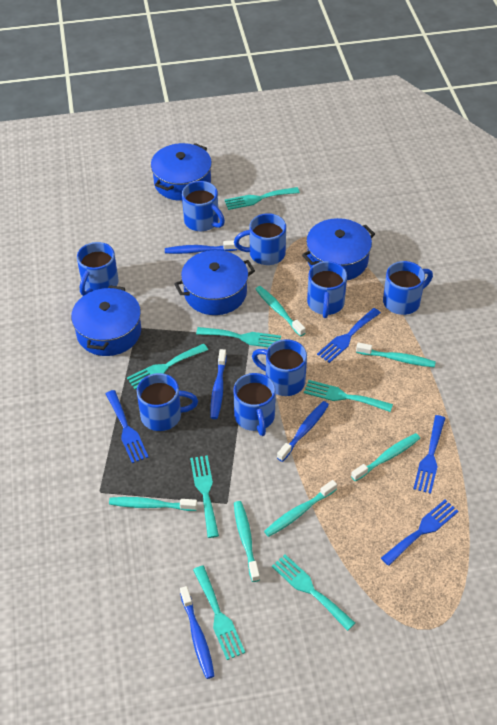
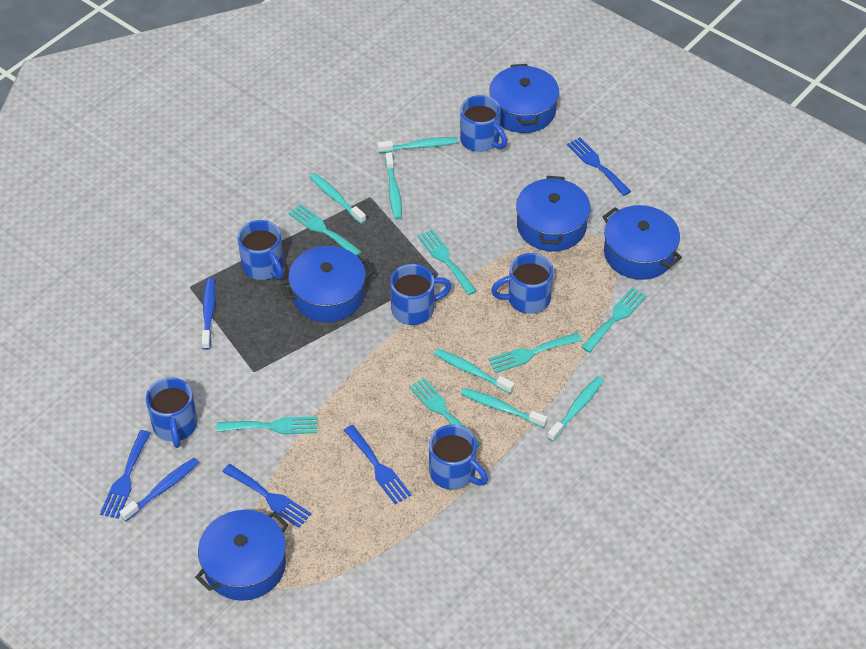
blue mug: [77,242,119,296] [137,373,198,431] [182,181,225,231] [233,373,276,436] [234,213,286,265] [252,339,307,396] [307,261,347,318] [383,261,433,315] = 8 -> [146,377,198,448] [238,220,284,280] [390,264,452,325] [429,425,488,490] [460,95,507,152] [491,253,554,314] = 6
blue pot: [71,285,141,356] [151,143,212,201] [174,250,255,315] [302,218,375,280] = 4 -> [195,510,289,601] [280,246,374,322] [489,64,559,133] [516,176,591,251] [602,205,682,280] = 5
blue toothbrush: [165,240,237,254] [180,586,215,679] [210,349,227,419] [277,401,329,462] = 4 -> [120,458,199,521] [202,278,215,350] = 2
turquoise fork: [127,344,208,389] [190,455,219,538] [193,565,245,660] [196,327,281,347] [225,187,300,210] [272,554,355,631] [304,380,393,412] = 7 -> [217,416,317,434] [288,204,362,257] [409,378,481,447] [417,229,477,295] [488,333,582,373] [581,287,647,353] = 6

